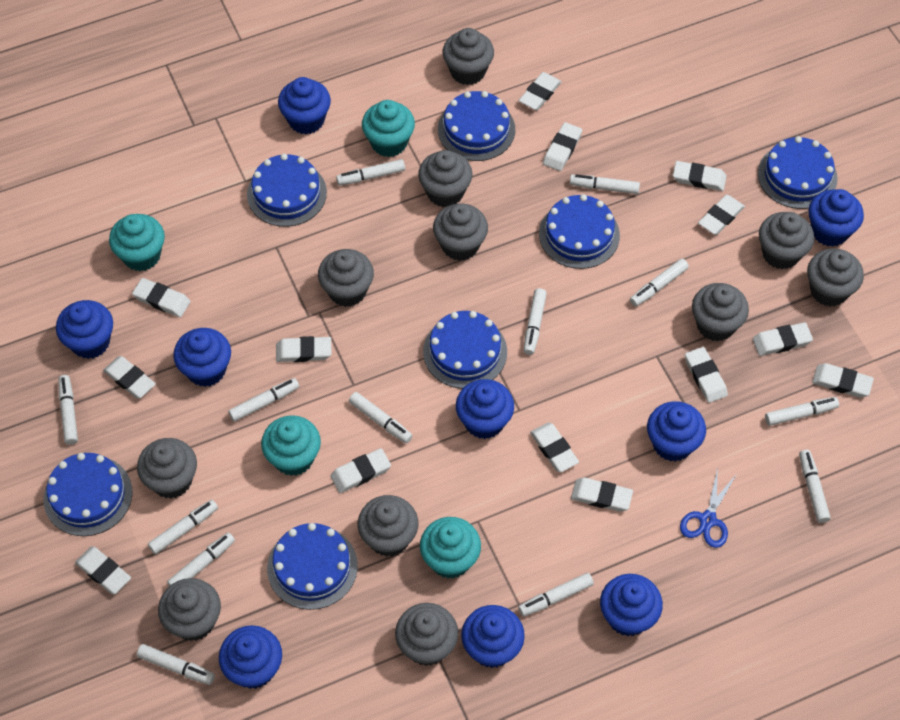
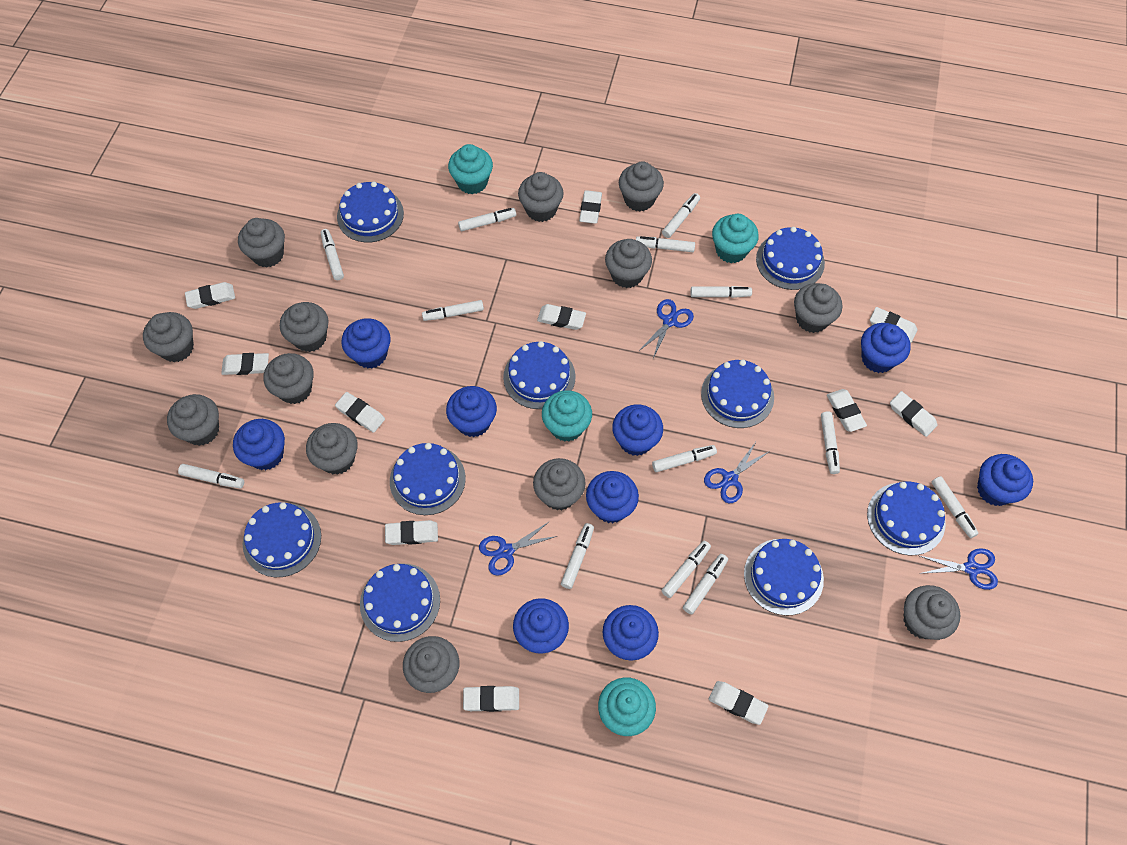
blue cake: [44,453,133,536] [247,154,327,227] [267,523,358,610] [423,311,507,389] [438,91,515,161] [539,194,620,269] [758,136,837,209] = 7 -> [243,502,321,577] [337,181,404,243] [360,563,440,642] [390,443,466,515] [503,341,576,409] [701,360,774,428] [744,539,824,616] [756,227,825,290] [867,482,945,555] = 9
blue scissors: [680,467,737,548] = 1 -> [479,521,557,576] [639,299,694,358] [704,442,770,503] [919,548,998,590] = 4
grey cupcake: [137,438,197,499] [158,578,221,641] [318,249,374,307] [358,495,418,557] [395,603,458,666] [418,150,472,207] [433,203,488,261] [442,28,494,85] [692,283,749,342] [759,212,814,269] [807,249,864,306] = 11 -> [143,312,194,362] [167,394,219,446] [238,218,285,268] [264,353,314,404] [280,302,328,352] [306,423,358,475] [403,636,459,693] [518,172,564,222] [533,458,586,510] [605,239,652,288] [619,162,664,211] [794,283,842,333] [903,585,960,640] = 13
white eraser: [75,546,131,594] [103,356,156,399] [132,278,191,317] [276,336,331,362] [330,448,391,493] [519,72,562,110] [530,422,579,472] [543,122,582,171] [571,478,633,512] [673,161,727,191] [685,347,728,403] [698,195,745,235] [753,322,813,356] [812,363,874,398] = 14 -> [185,282,235,309] [221,353,269,375] [335,392,385,433] [385,520,438,545] [463,686,519,712] [537,304,586,330] [579,190,602,224] [709,681,769,725] [827,389,867,432] [870,307,917,343] [890,391,937,437] = 11

